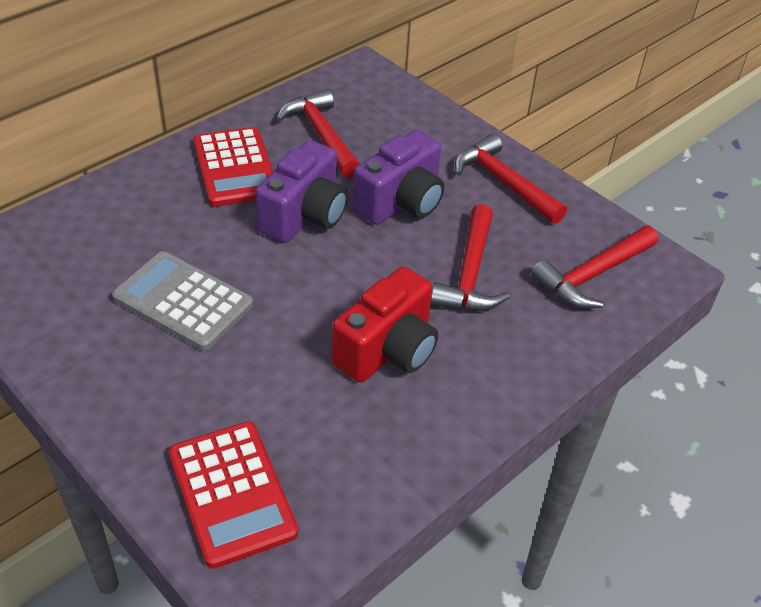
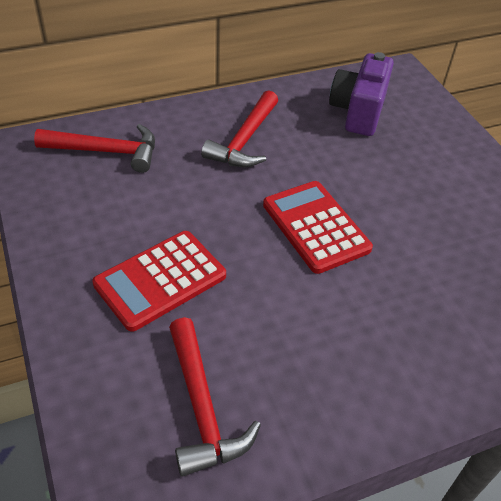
grey calculator: [112,251,253,351] = 1 -> none = 0
purple camera: [255,140,348,243] [353,130,445,225] = 2 -> [329,52,394,136] = 1
red camera: [332,266,438,382] = 1 -> none = 0
red hammer: [276,89,360,178] [430,204,510,311] [454,133,567,224] [531,226,658,308] = 4 -> [34,124,155,173] [169,317,261,477] [201,90,278,167] = 3

